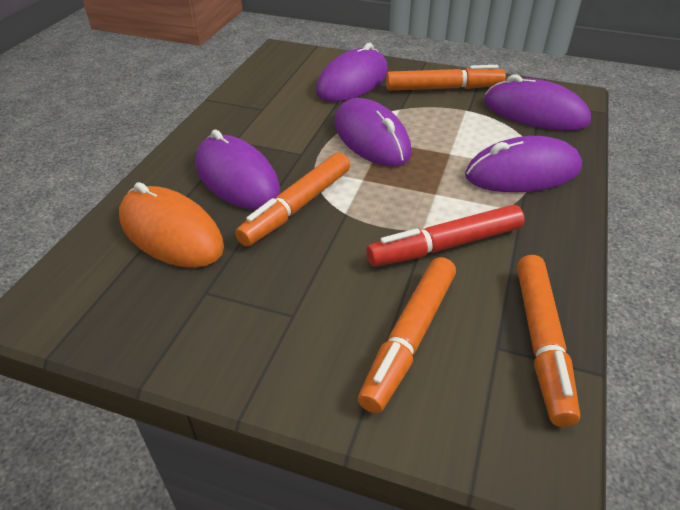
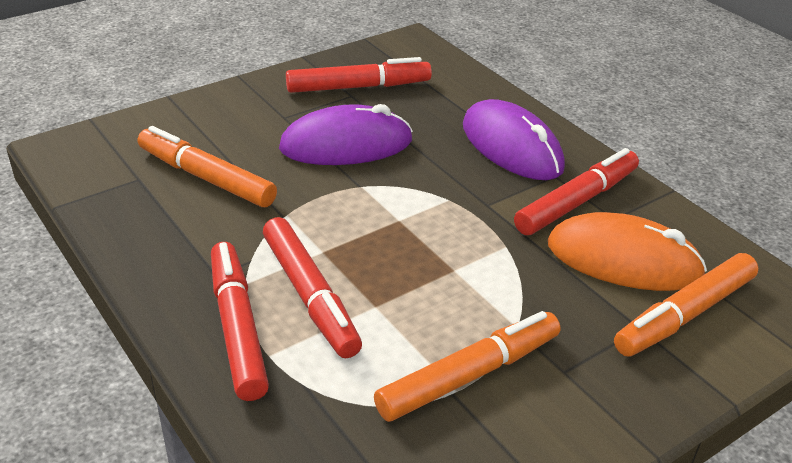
orange marker: [235,152,350,246] [358,257,456,413] [386,65,506,90] [517,255,580,427] = 4 -> [138,126,277,207] [374,311,560,422] [614,253,758,357] = 3
purple mouse: [195,130,280,209] [316,43,388,102] [334,98,411,167] [465,136,582,192] [484,74,591,131] = 5 -> [279,104,413,165] [463,99,565,180] = 2
red marker: [366,205,525,267] = 1 -> [211,242,269,401] [263,217,362,358] [286,57,432,93] [514,148,639,235] = 4

